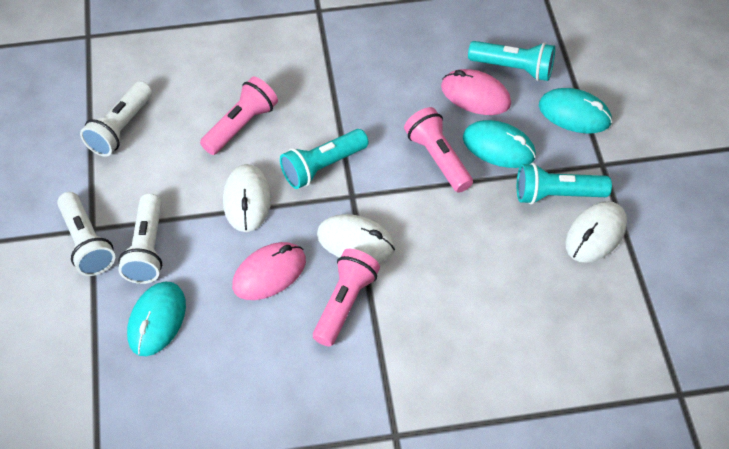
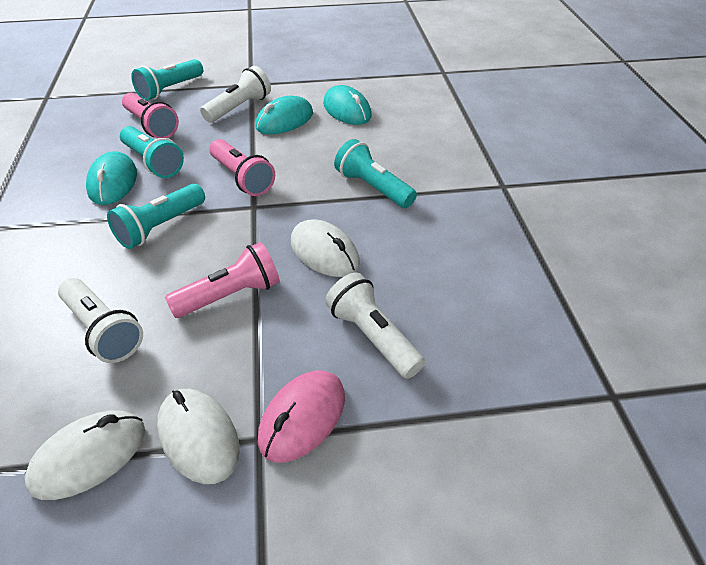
pink mouse: [232,242,306,300] [441,69,511,115] = 2 -> [258,370,345,463] = 1
turquoise flashlight: [280,129,369,189] [468,41,555,81] [517,163,612,204] = 3 -> [107,184,205,249] [120,126,184,178] [131,59,203,101] [334,139,417,208] = 4

